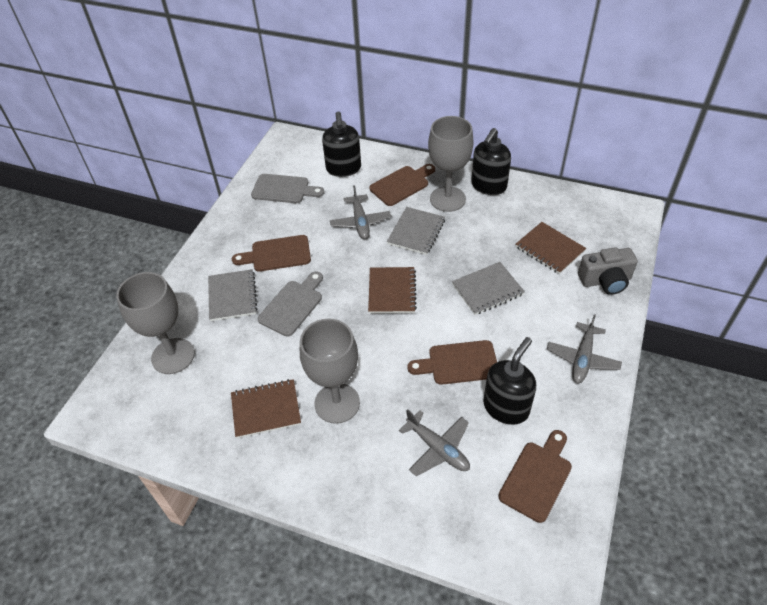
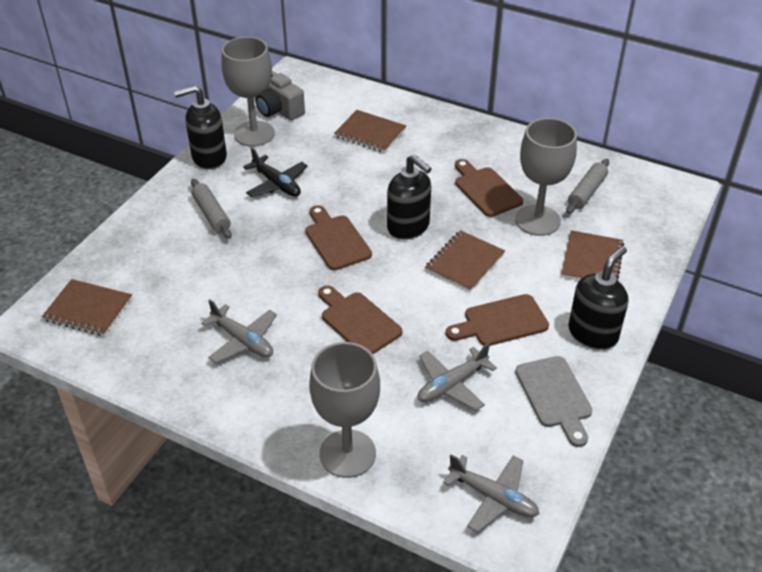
black plane: none = 0 -> [243,147,308,197] = 1
brown notebook: [231,379,301,438] [368,267,417,313] [515,222,586,274] = 3 -> [42,279,132,336] [334,110,406,153] [425,230,505,292] [561,230,624,281] = 4
grey cutting board: [251,174,324,203] [258,272,323,337] = 2 -> [515,356,592,447] = 1
grey notebook: [208,269,257,321] [387,207,445,255] [452,262,525,315] = 3 -> none = 0
grey rolling pin: none = 0 -> [191,179,232,239] [566,159,609,214] = 2

